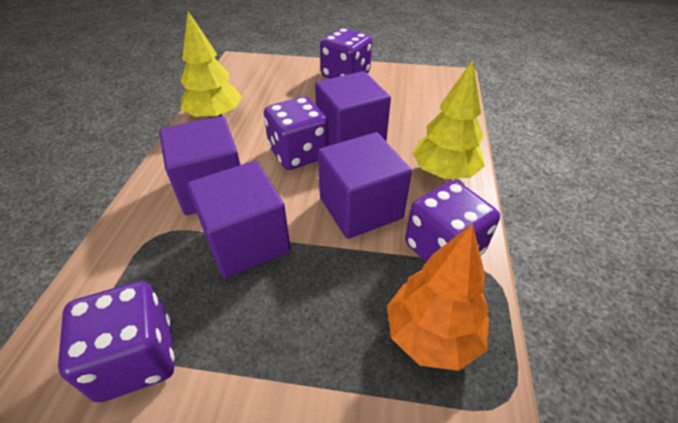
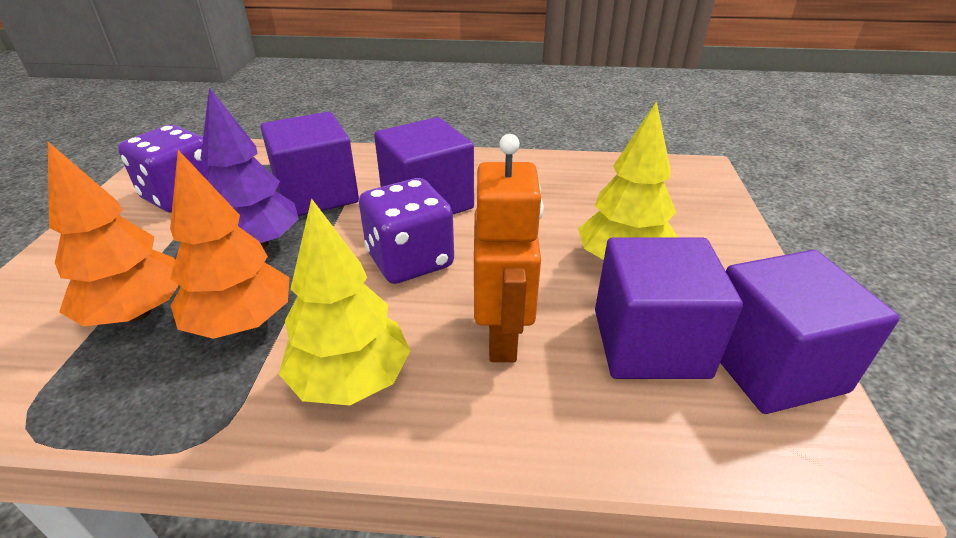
orange robot: none = 0 -> [474,134,544,362] = 1
orange tree: [387,224,489,371] = 1 -> [48,142,179,327] [170,150,290,339] = 2
purple dice: [58,281,175,402] [264,96,329,170] [320,28,372,79] [405,180,500,262] = 4 -> [118,125,209,213] [359,178,454,284] = 2
purple tree: none = 0 -> [201,87,299,249] = 1

